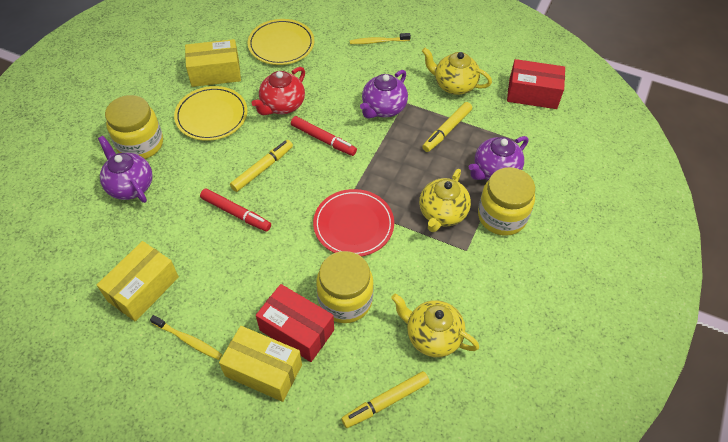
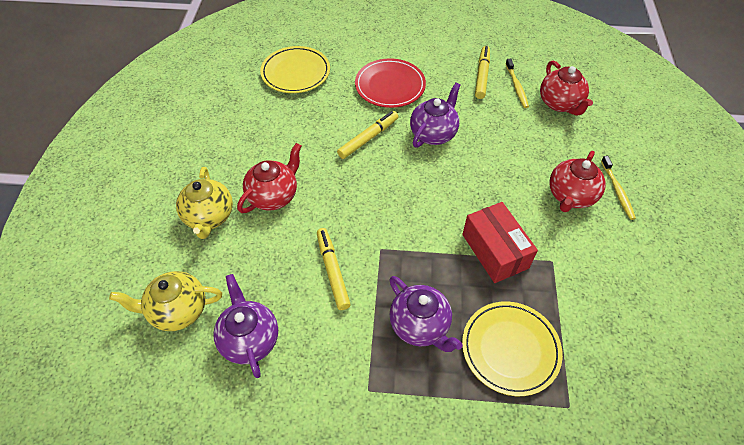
red box: [256,284,334,362] [507,59,565,109] = 2 -> [462,202,538,283] = 1
red marker: [200,188,271,231] [291,116,357,156] = 2 -> none = 0
red teapot: [252,67,305,115] = 1 -> [237,143,301,213] [540,60,593,116] [550,151,606,212] = 3
yellow box: [97,241,179,322] [185,39,241,87] [219,326,302,402] = 3 -> none = 0
yellow jar: [105,95,163,159] [316,251,374,323] [478,167,535,236] = 3 -> none = 0
yellow teapot: [391,293,479,357] [419,169,471,232] [422,47,492,95] = 3 -> [109,271,222,331] [176,167,233,239] = 2

